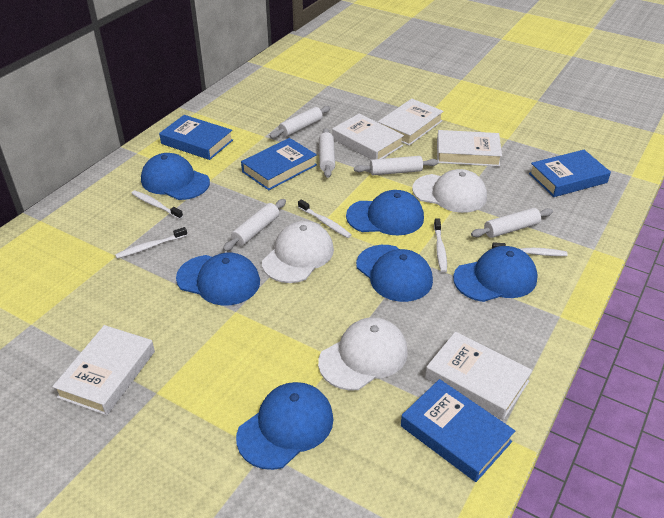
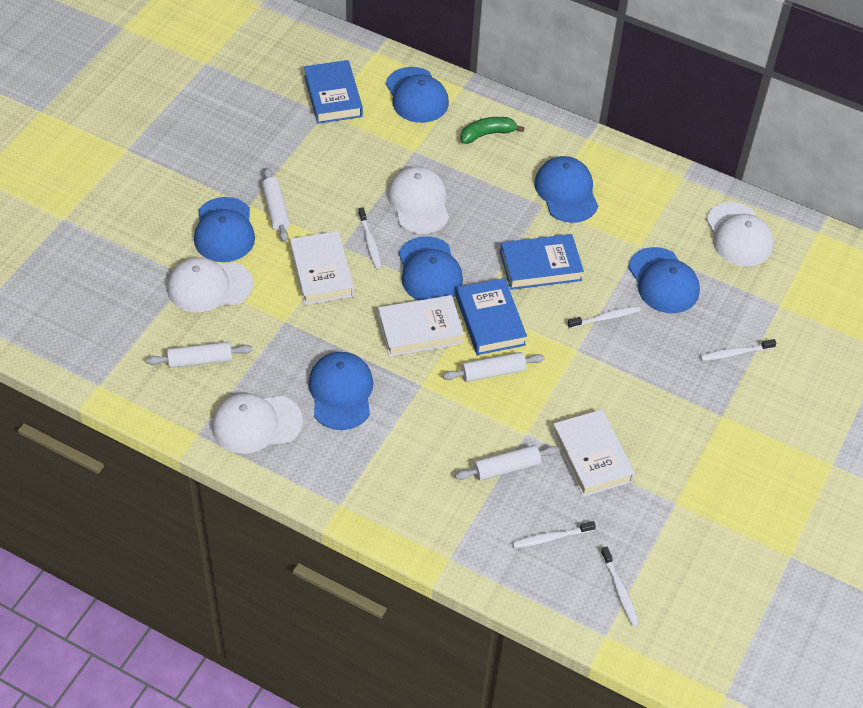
blue book: [159,115,233,160] [241,138,317,190] [401,379,515,482] [529,150,611,197] = 4 -> [304,60,363,124] [456,278,527,355] [500,234,584,290] = 3
green banana: none = 0 -> [460,117,524,144] = 1
white book: [52,325,155,416] [332,113,404,160] [378,99,444,146] [425,332,532,420] [437,130,502,167] = 5 -> [290,231,354,305] [378,295,464,357] [552,410,635,497] = 3
white cap: [262,221,334,283] [318,317,408,391] [412,169,487,213] = 3 -> [167,257,253,312] [212,393,303,454] [387,166,449,234] [706,202,773,266] = 4
white rolling pin: [223,199,286,251] [270,106,330,138] [319,128,335,178] [354,156,439,175] [471,208,553,238] = 5 -> [146,342,253,368] [262,168,290,242] [443,352,545,382] [455,445,559,480] = 4

